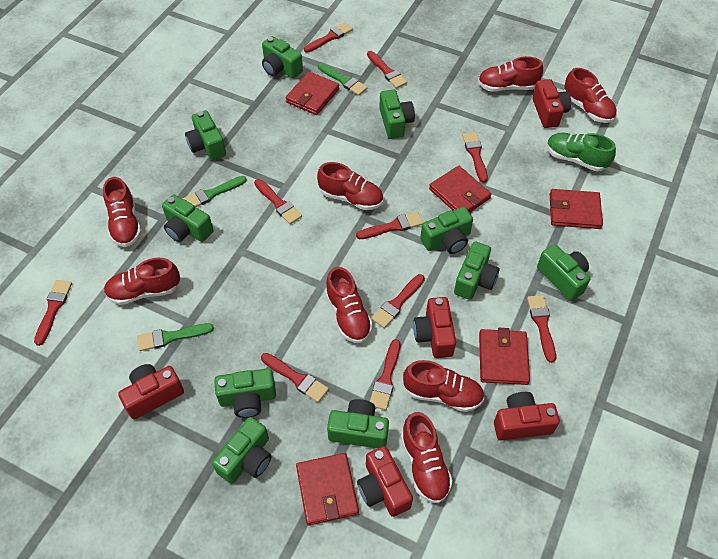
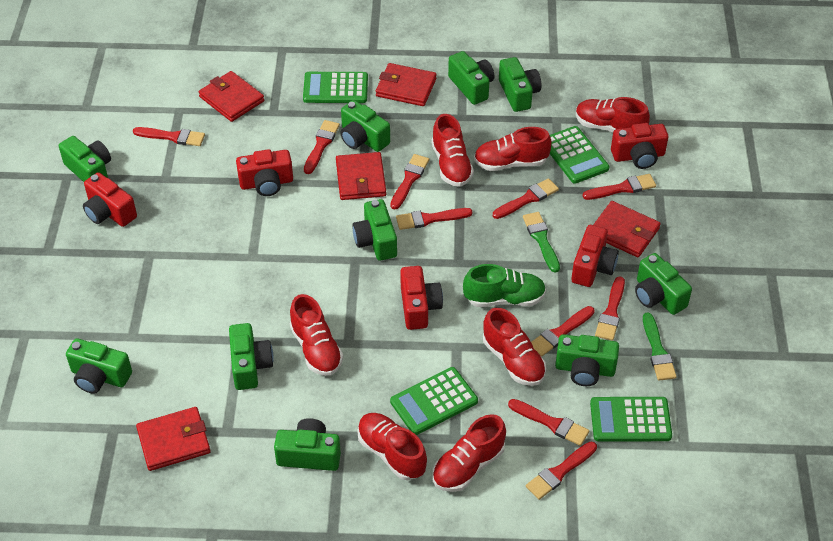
green brush: [137,323,214,351] [183,176,247,207] [318,63,368,95] = 3 -> [523,212,560,273] [643,313,677,380] = 2
green calculator: none = 0 -> [303,72,368,103] [390,367,478,435] [550,126,610,184] [590,397,672,442] = 4
red shoe: [103,177,142,247] [104,258,180,305] [317,162,383,210] [325,267,373,343] [401,412,453,503] [403,360,484,412] [478,56,543,92] [564,68,617,123] = 8 -> [290,294,343,376] [357,413,427,480] [431,114,474,187] [433,414,506,492] [474,127,551,171] [483,308,546,386] [576,97,650,132] = 7

